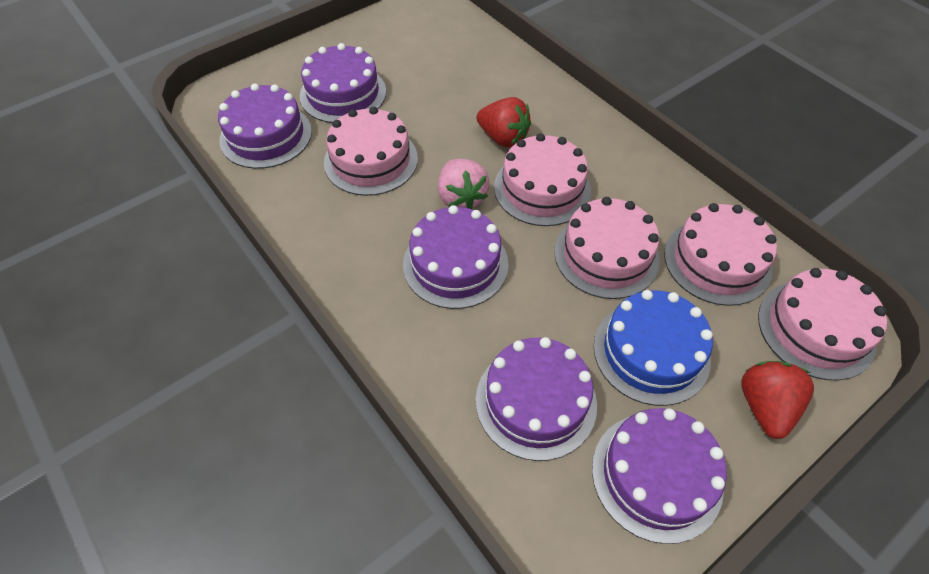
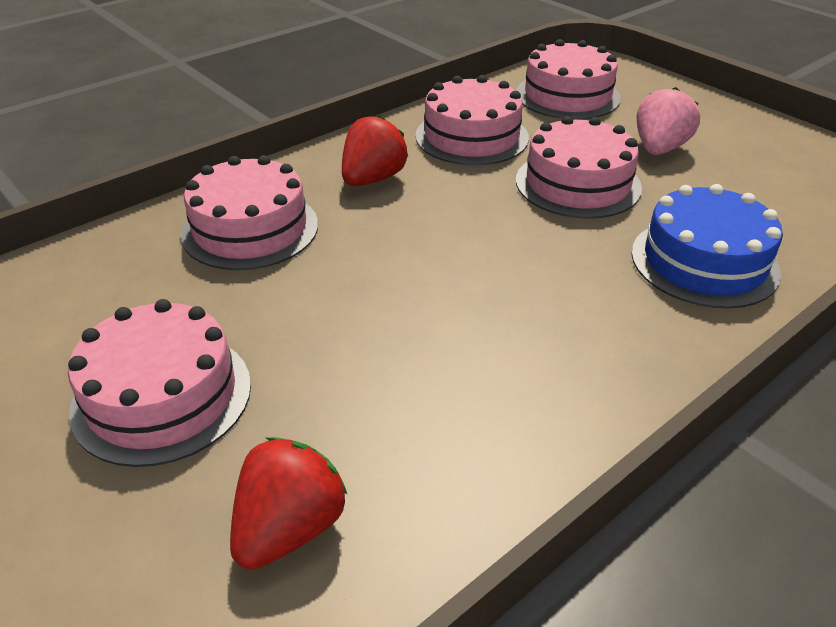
purple cake: [218,83,312,169] [300,43,386,123] [403,205,509,309] [476,337,597,461] [592,408,727,544] = 5 -> none = 0

